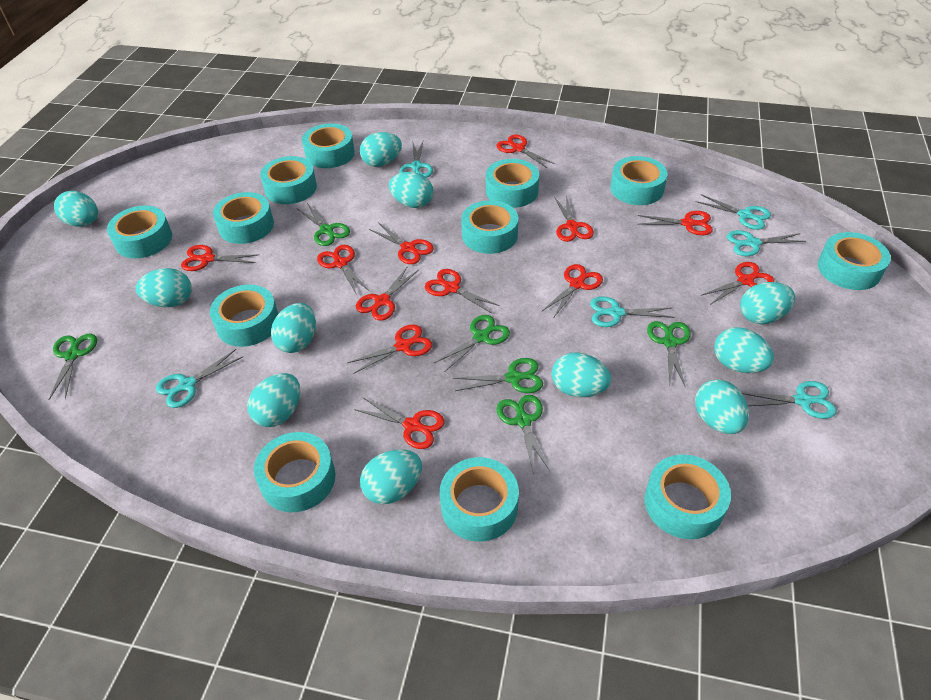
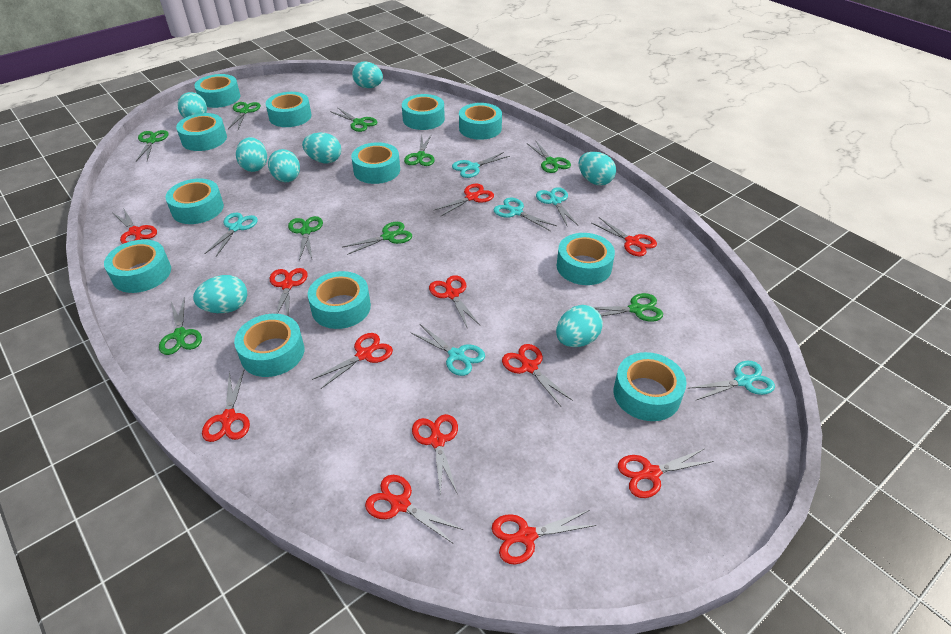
green scissors: [49,333,97,400] [298,203,350,246] [434,315,510,371] [453,358,543,393] [496,395,550,474] [647,321,691,388] = 6 -> [136,130,169,161] [159,297,202,355] [228,102,261,129] [288,216,323,261] [330,107,378,132] [343,222,412,255] [404,134,435,166] [527,140,571,173] [593,293,663,322] = 9
turquoise egg: [54,191,98,227] [136,268,192,307] [247,373,300,427] [271,303,316,353] [360,132,402,167] [360,449,422,504] [389,172,433,208] [552,352,611,397] [695,379,749,434] [714,327,774,373] [740,282,795,324] = 11 -> [178,92,207,118] [193,275,247,313] [236,137,267,172] [268,149,300,182] [302,133,341,163] [352,61,383,88] [556,305,603,347] [578,152,616,185] = 8

